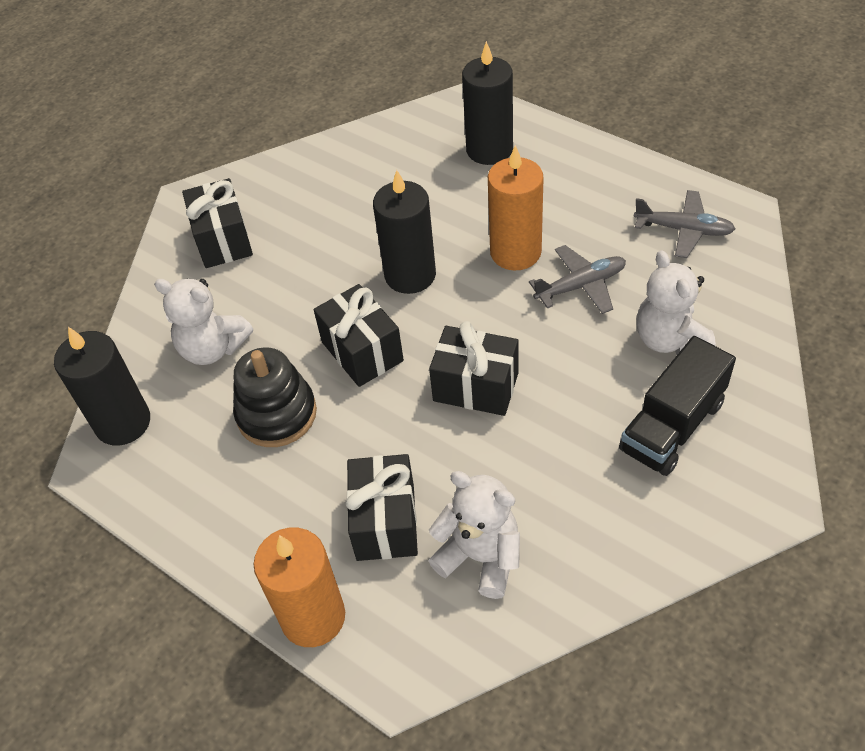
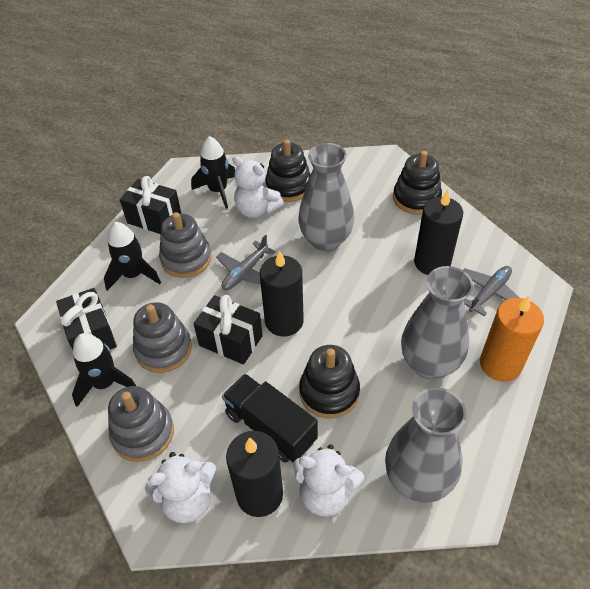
black gift: [182,178,253,268] [314,284,404,387] [345,454,418,561] [429,321,519,416] = 4 -> [56,288,117,350] [120,176,182,234] [193,295,263,365] = 3
black rocket: none = 0 -> [72,333,136,407] [104,222,161,291] [191,136,235,209] = 3
black stacking toy: [233,347,317,447] = 1 -> [265,139,311,202] [299,345,360,418] [393,151,442,215] = 3
grey stacking toy: none = 0 -> [108,386,174,462] [133,302,192,373] [159,212,212,278] = 3
grey vase: none = 0 -> [298,143,354,252] [385,387,467,503] [401,266,473,379] = 3
orange candle: [253,528,345,647] [488,145,543,270] = 2 -> [480,296,544,382] = 1

